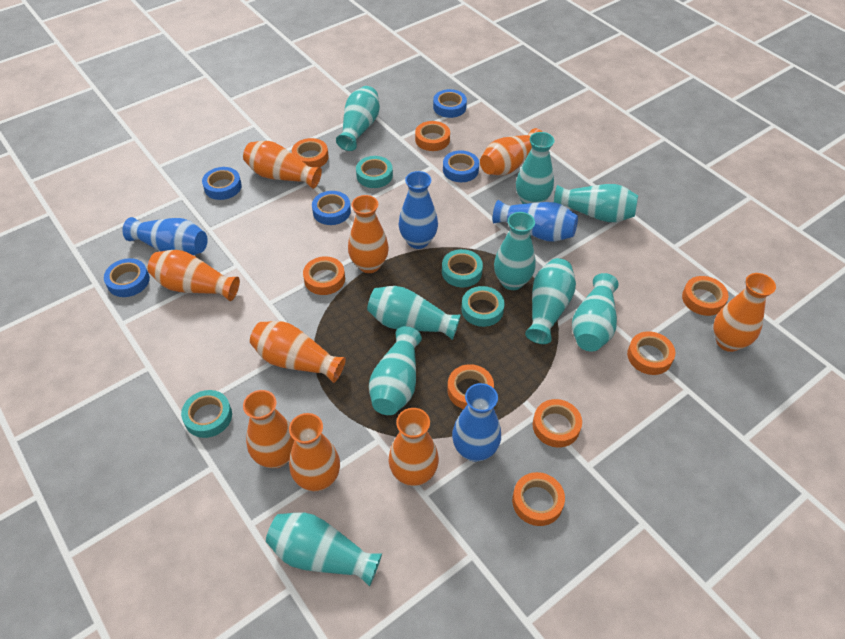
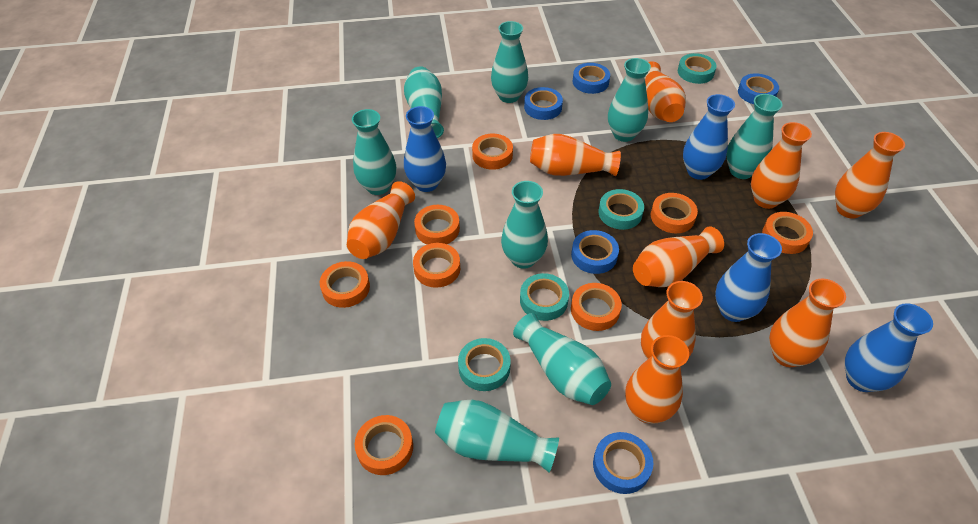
turquoise vase: [266,512,382,587] [336,86,380,151] [367,286,461,340] [369,326,422,415] [494,212,536,290] [516,132,555,204] [525,258,576,344] [554,184,638,222] [572,273,619,352] = 9 -> [352,109,396,195] [404,66,444,138] [435,400,559,472] [491,21,528,103] [501,181,548,269] [513,313,611,405] [608,58,651,142] [726,94,782,179] = 8

